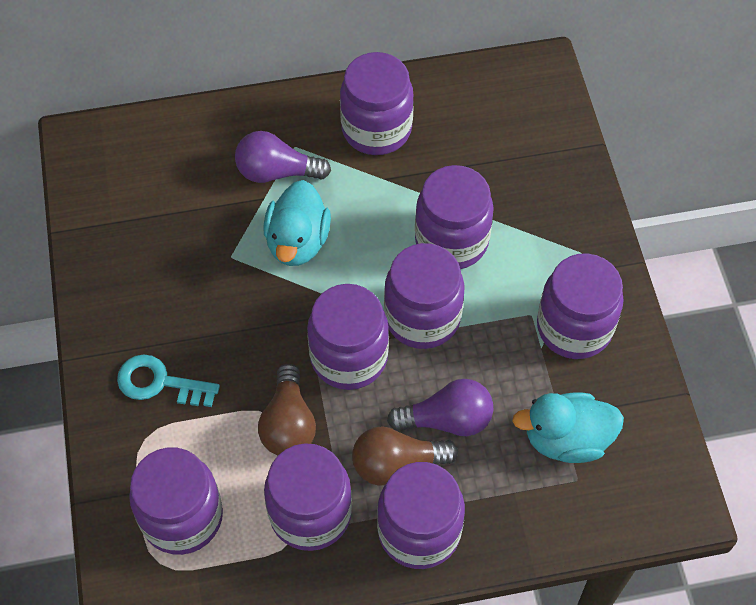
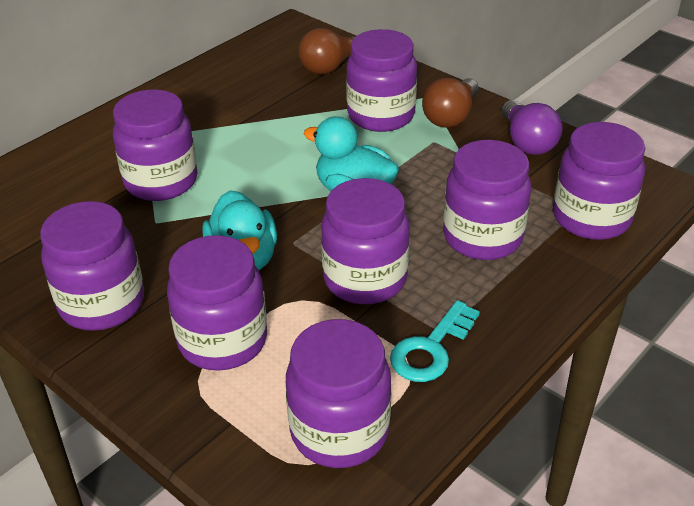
purple light bulb: [235,131,331,183] [387,379,494,436] = 2 -> [501,100,563,155] = 1

